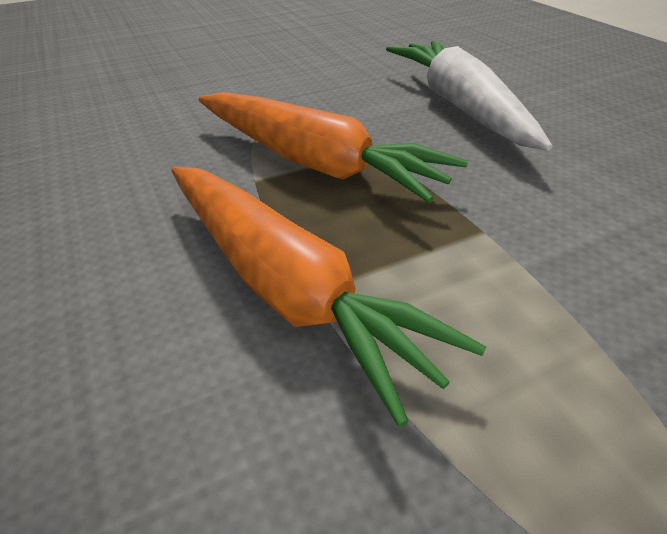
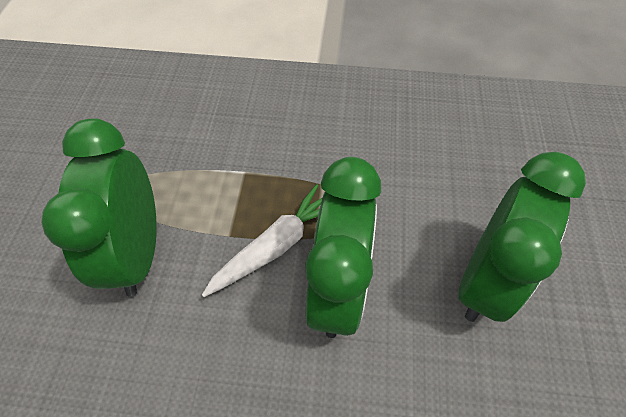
green clock: none = 0 -> [41,118,157,297] [305,157,381,338] [458,152,586,322] = 3
orange carrot: [171,167,486,427] [199,92,468,203] = 2 -> none = 0

